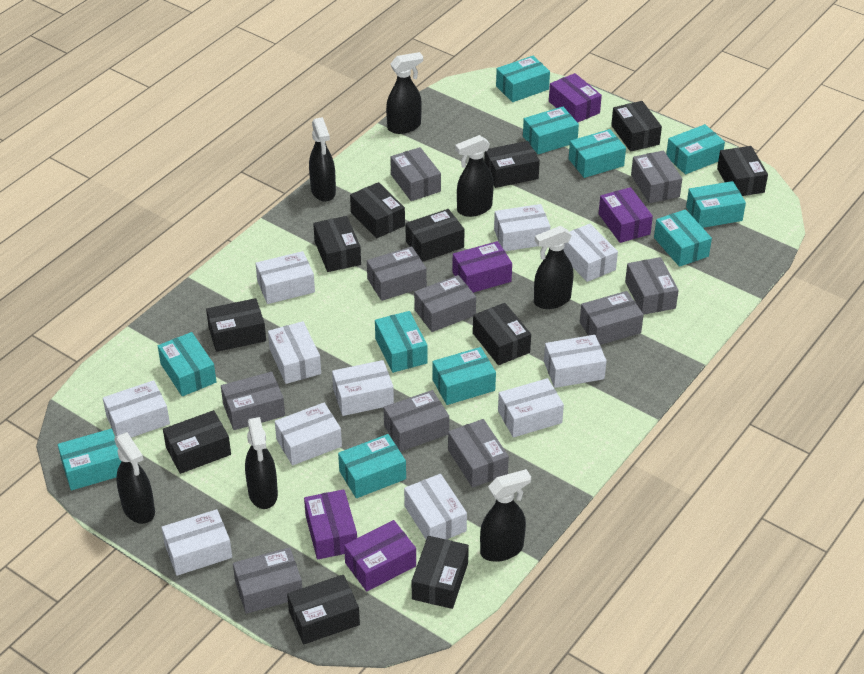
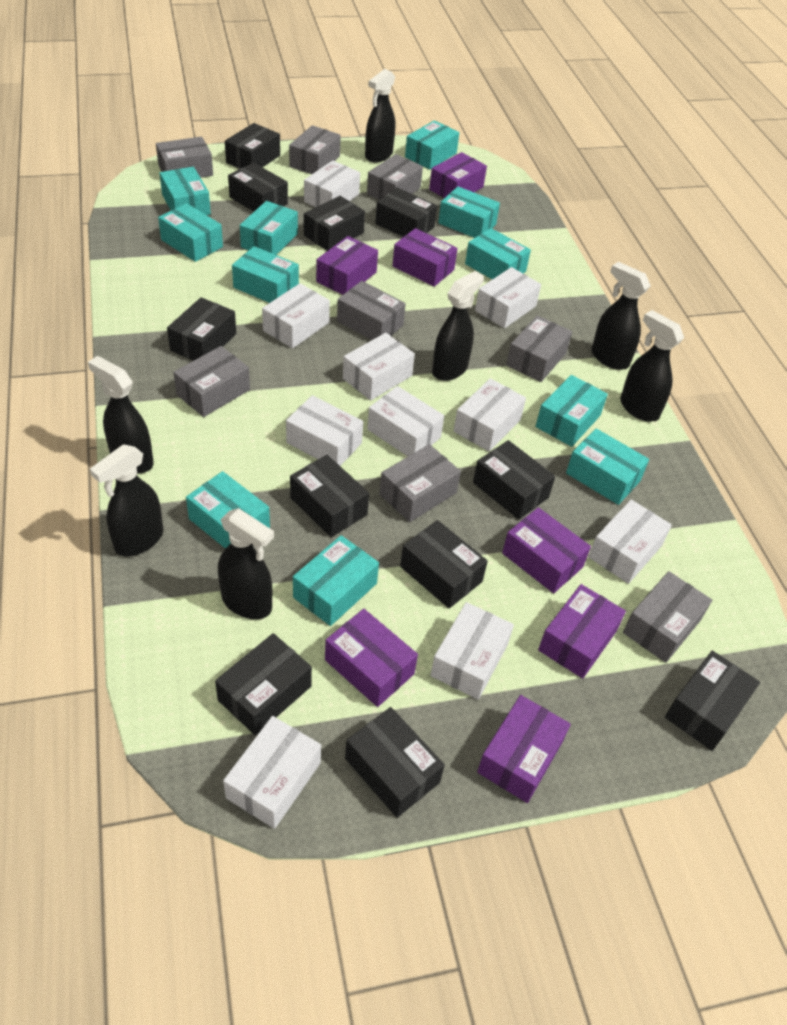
grey box: [221,372,285,430] [233,547,302,614] [367,246,427,301] [384,390,449,452] [390,147,441,201] [414,275,476,332] [448,419,509,488] [580,291,644,345] [625,257,679,314] [631,150,682,203] = 10 -> [156,137,213,178] [173,346,250,417] [289,125,341,174] [337,281,406,340] [367,154,423,200] [379,444,461,522] [506,315,572,382] [623,571,712,663] = 8
purple box: [304,489,357,559] [344,520,416,591] [452,241,512,293] [549,73,602,123] [599,187,653,243] = 5 -> [316,236,378,295] [325,609,418,707] [392,228,458,287] [429,152,487,198] [477,695,571,803] [502,507,591,593] [538,584,626,679] = 7
white box: [103,380,170,438] [161,509,232,576] [256,251,315,304] [268,321,321,384] [275,403,342,466] [332,360,394,416] [404,474,467,539] [494,204,550,251] [498,378,564,437] [544,335,607,388] [563,224,618,282] = 11 -> [223,716,321,829] [262,283,330,349] [286,395,363,466] [304,160,360,207] [343,333,415,401] [367,386,444,456] [430,602,514,700] [454,378,526,452] [475,267,541,328] [588,500,672,584] = 10

